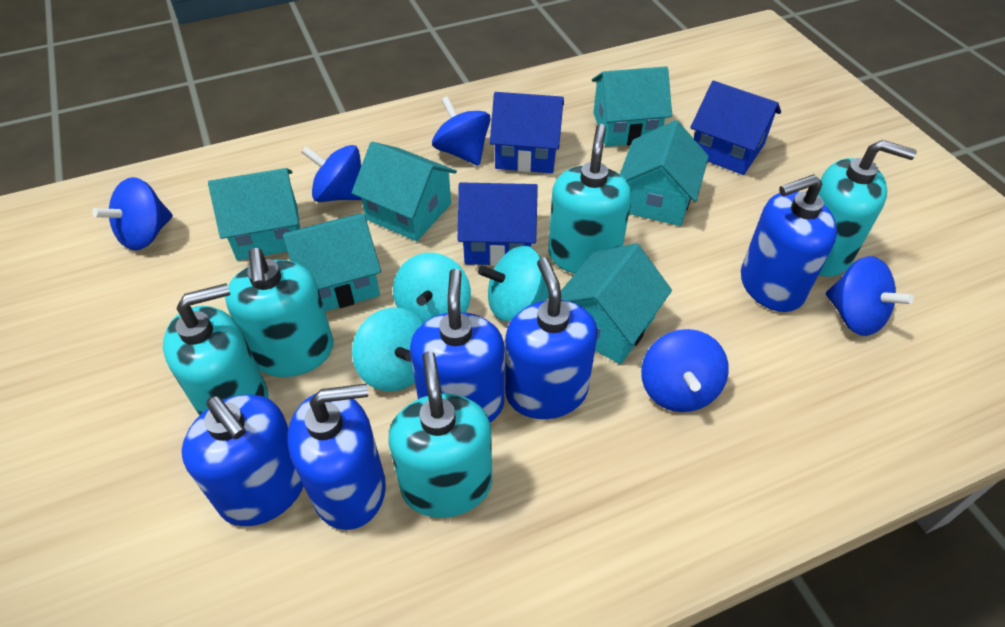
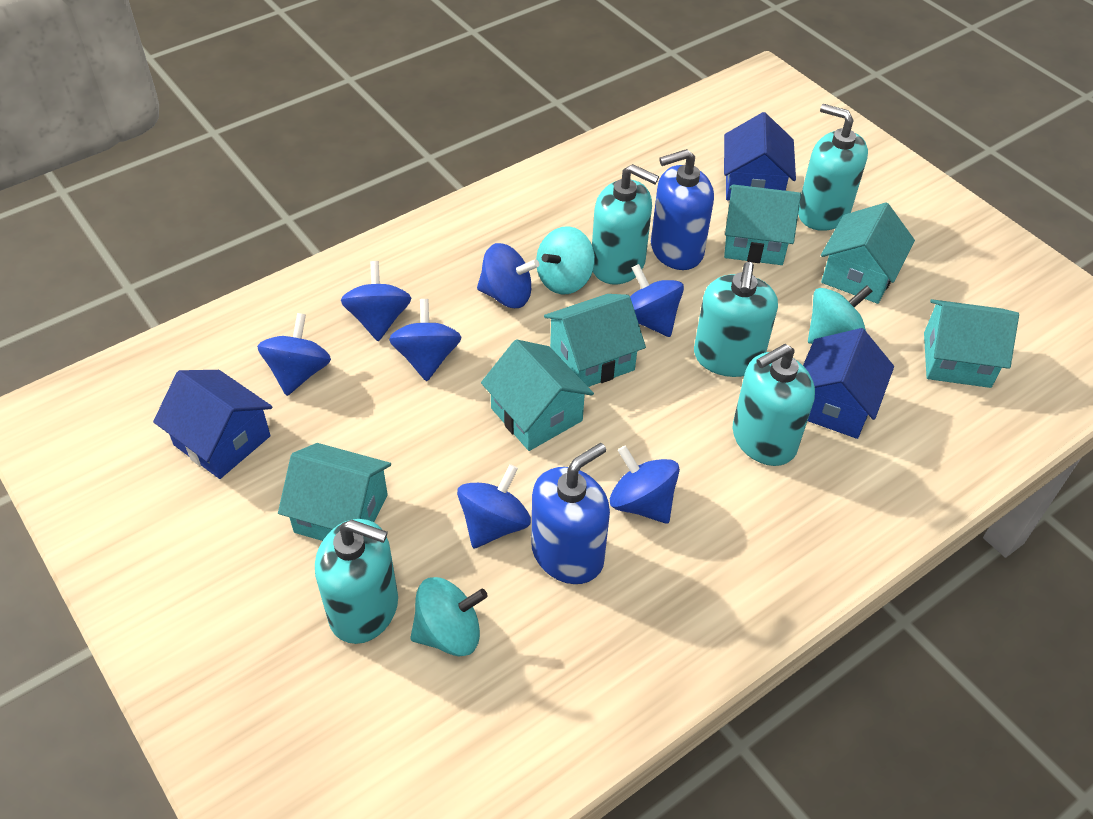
blue soap dispenser: [181,394,303,526] [287,384,386,530] [410,269,505,423] [505,257,598,419] [741,174,837,312] = 5 -> [531,443,610,584] [651,149,714,270] = 2
blue spinning top: [92,177,173,251] [302,145,362,202] [432,96,491,166] [641,329,729,412] [826,256,914,336] = 5 -> [257,313,331,396] [341,261,411,341] [389,299,462,381] [457,464,531,549] [477,243,539,308] [610,445,680,524] [630,264,684,337] = 7

